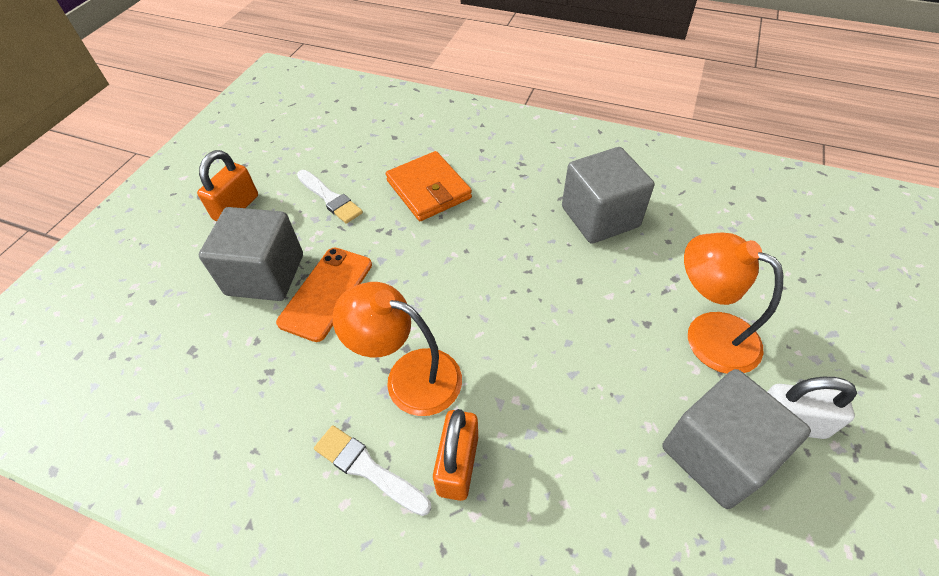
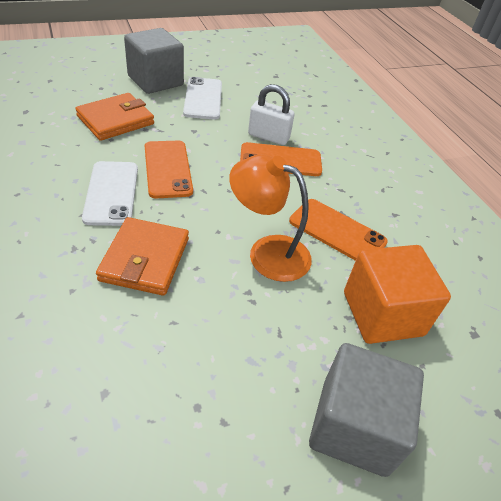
grey cube: [199,207,303,301] [562,147,654,244] [662,369,811,509] = 3 -> [124,28,184,94] [309,343,424,477] = 2
orange cube: none = 0 -> [344,245,451,344] = 1
orange lamp: [332,282,462,416] [684,233,783,374] = 2 -> [229,154,312,282] = 1
orange padlock: [197,150,258,221] [433,409,478,501] = 2 -> none = 0
orange phone: [276,248,372,342] = 1 -> [145,141,193,199] [240,142,322,176] [289,199,388,261] = 3
orange wallet: [386,151,472,221] = 1 -> [75,93,154,141] [96,217,189,296] = 2
white brush: [297,170,363,224] [314,425,431,516] = 2 -> none = 0
white phone: none = 0 -> [82,161,138,226] [183,77,222,120] = 2

